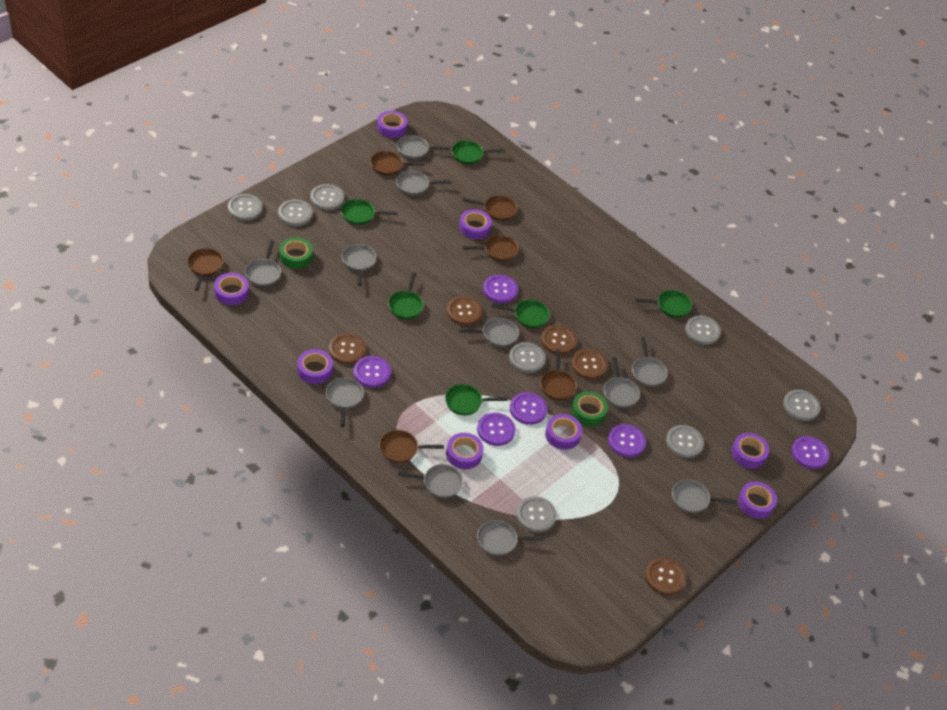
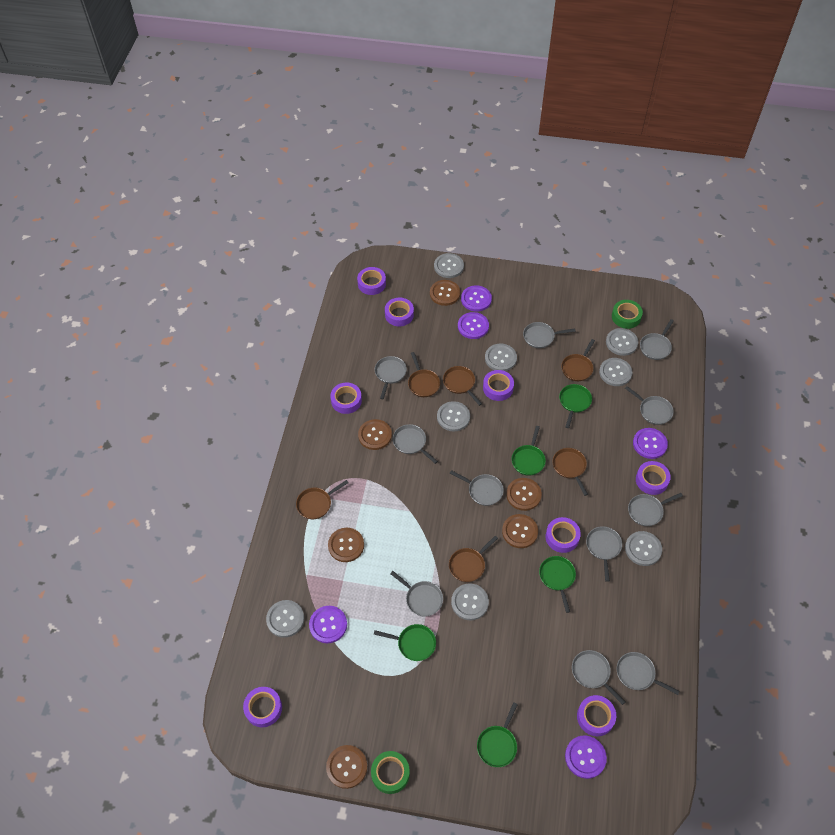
brown button: [329,333,366,364] [446,296,482,326] [541,325,577,355] [571,349,608,380] [645,557,686,595] = 5 -> [326,745,367,789] [328,528,364,562] [358,419,392,450] [430,280,460,306] [502,514,538,548] [506,478,542,511] = 6
green pan: [341,199,397,225] [388,272,424,319] [445,384,507,415] [452,140,505,164] [492,300,550,328] [636,290,692,318] = 6 -> [374,624,436,661] [477,702,518,767] [512,426,546,476] [539,556,576,613] [559,384,592,428] = 5
purple button: [353,356,391,388] [477,413,516,446] [483,275,518,303] [510,392,547,425] [608,424,646,457] [791,436,830,469] = 6 -> [309,606,347,643] [458,312,489,339] [461,286,492,312] [565,735,607,779] [633,428,668,459] = 5

